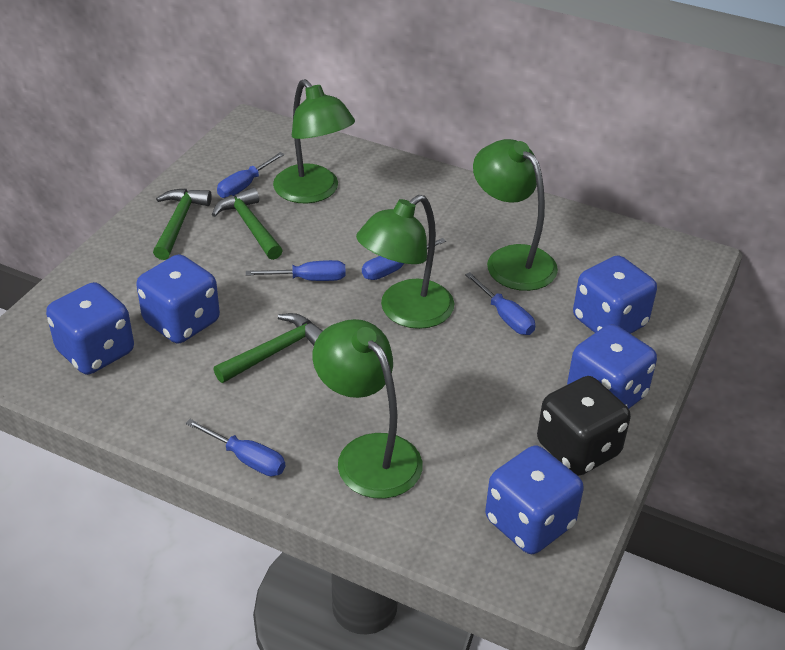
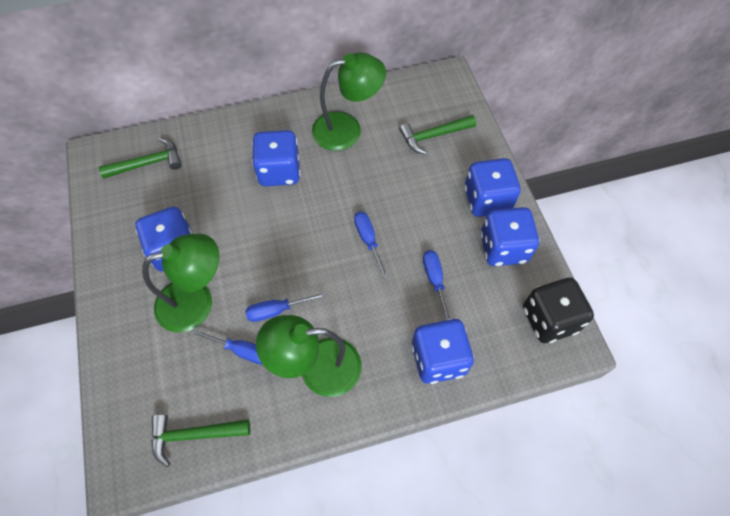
blue screwdriver: [185,419,285,477] [217,152,285,198] [246,260,346,281] [362,238,446,280] [465,272,535,335] = 5 -> [191,329,262,365] [245,292,326,322] [354,212,388,278] [423,250,451,320] = 4
green lamp: [273,79,355,203] [313,319,423,499] [356,195,454,329] [473,139,558,291] = 4 -> [142,234,219,332] [256,315,362,397] [312,52,386,151] = 3

